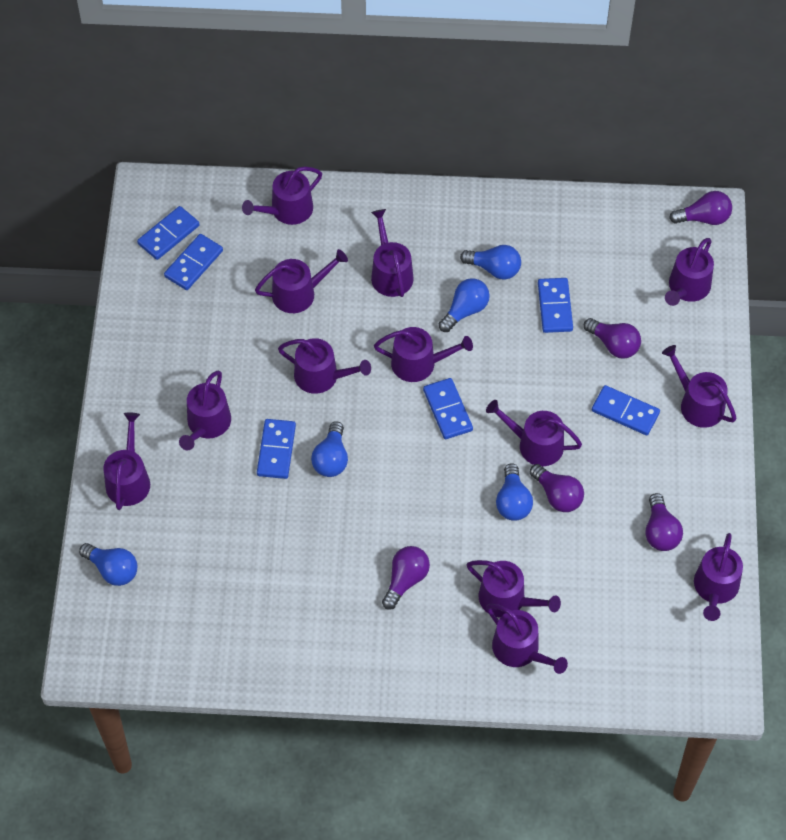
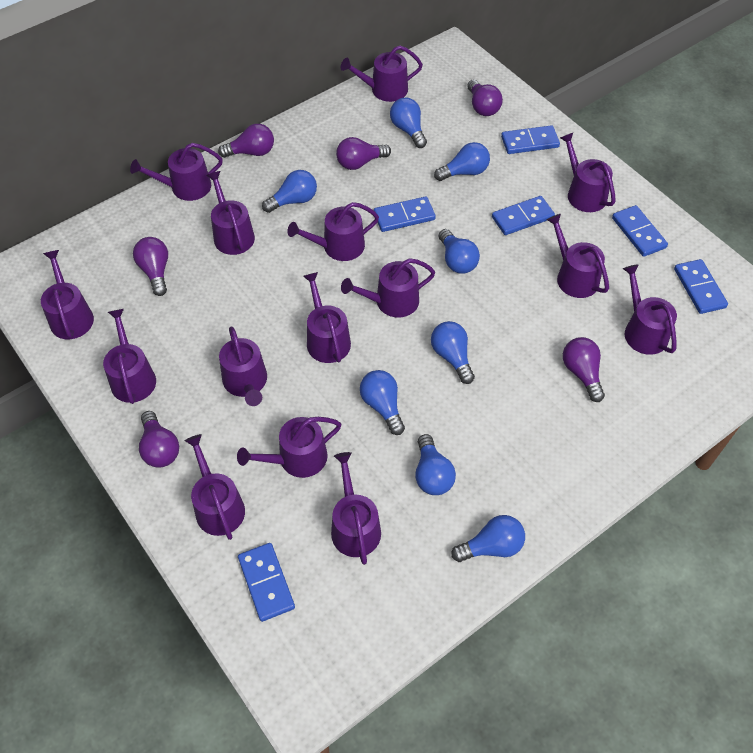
blue light bulb: [79,543,137,586] [311,421,348,477] [439,278,490,332] [460,245,521,280] [496,463,533,521] = 5 -> [262,170,317,213] [360,370,405,435] [390,98,427,148] [415,434,456,495] [431,321,475,384] [434,142,490,181] [439,229,480,274] [451,515,525,562] = 8
purple light bulb: [382,546,430,610] [530,464,584,512] [584,318,641,359] [645,493,683,551] [669,191,732,225] = 5 -> [133,237,168,296] [139,411,179,468] [218,124,274,158] [336,137,391,170] [467,79,503,116] [563,337,605,402] = 6
purple watering can: [103,412,150,510] [179,371,231,450] [242,167,322,225] [255,249,348,313] [278,338,371,394] [371,209,414,297] [374,327,473,382] [467,560,561,618] [486,400,582,466] [486,604,568,674] [662,345,736,428] [665,238,714,306] [694,533,743,621] = 13 -> [41,250,94,339] [103,309,156,404] [130,143,223,201] [185,434,245,540] [206,171,255,255] [219,326,267,406] [237,417,341,478] [287,202,379,261] [303,272,351,363] [331,452,381,565] [341,46,423,102] [341,258,435,317] [547,214,609,298] [560,133,616,212] [623,264,677,355] = 15

